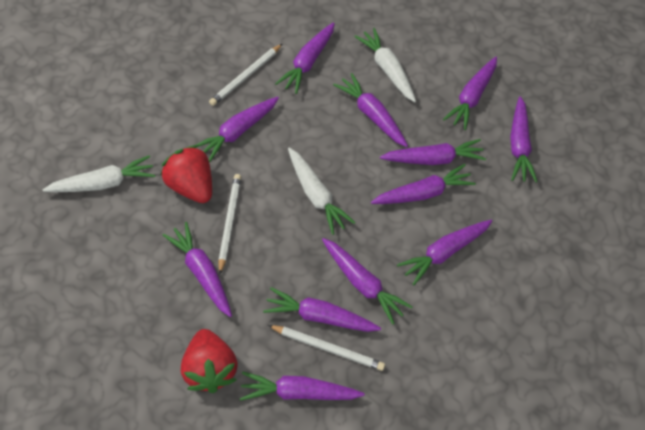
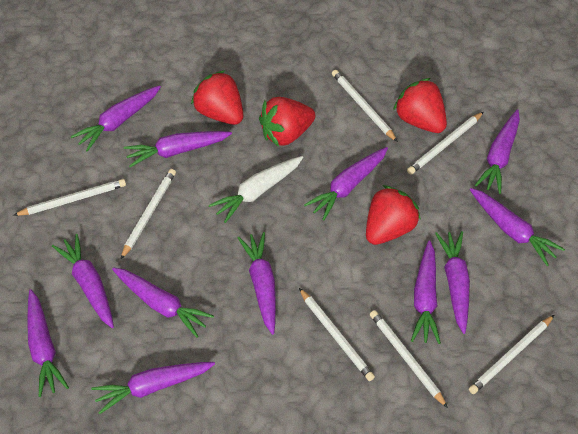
red strawberry: [160,145,212,203] [181,329,238,393] = 2 -> [191,70,243,125] [259,97,316,147] [366,185,421,245] [393,78,447,133] = 4
white carrot: [42,155,155,192] [288,148,355,235] [354,28,416,102] = 3 -> [209,156,303,223] = 1
white pencil: [209,44,282,106] [218,174,241,274] [268,325,385,371] = 3 -> [13,179,126,216] [120,169,176,260] [299,288,375,381] [332,70,398,142] [370,310,448,408] [407,112,484,175] [469,315,554,394] = 7

